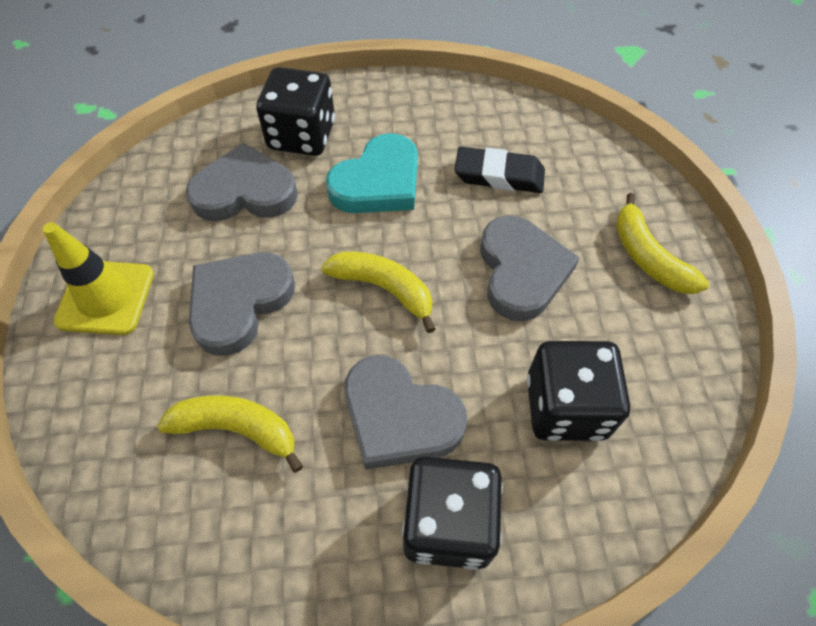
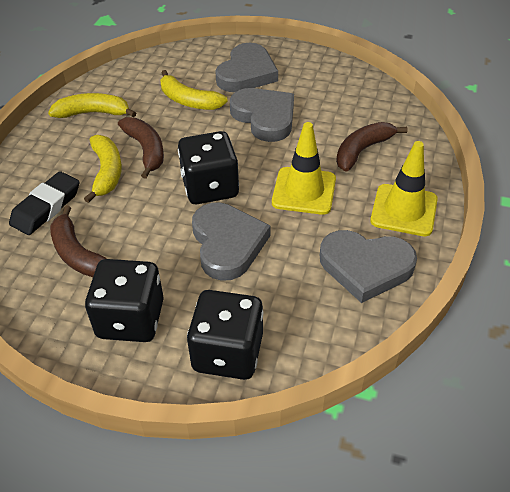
brown banana: none = 0 -> [50,206,107,277] [118,117,164,179] [336,122,408,172] = 3
turquoise heart: [326,133,418,213] = 1 -> none = 0
yellow traffic cone: [43,222,154,335] = 1 -> [272,122,336,215] [370,141,438,236] = 2

